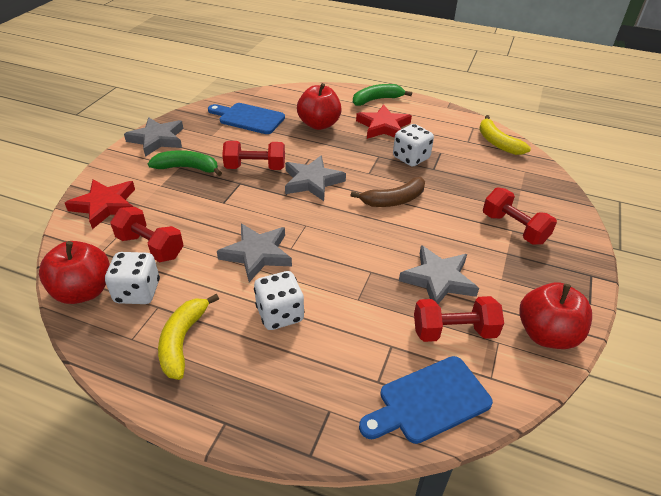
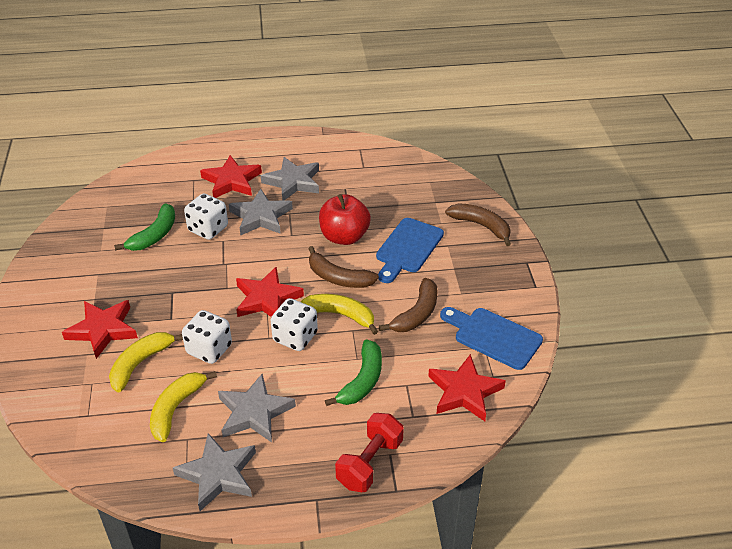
brown banana: [351,177,425,207] = 1 -> [308,246,379,288] [379,278,437,332] [445,203,511,246] = 3
red apple: [39,241,110,304] [297,83,342,130] [519,282,592,349] = 3 -> [319,194,371,245] = 1
red dumbbell: [110,207,184,262] [222,141,285,170] [414,296,504,342] [483,187,557,245] = 4 -> [335,413,404,492] = 1
red star: [65,179,135,229] [356,105,412,139] = 2 -> [62,300,138,359] [200,155,262,198] [236,267,304,317] [428,354,506,421] = 4
yellow banana: [158,294,219,380] [479,115,531,155] = 2 -> [109,332,183,392] [150,371,217,442] [301,294,378,335] = 3

